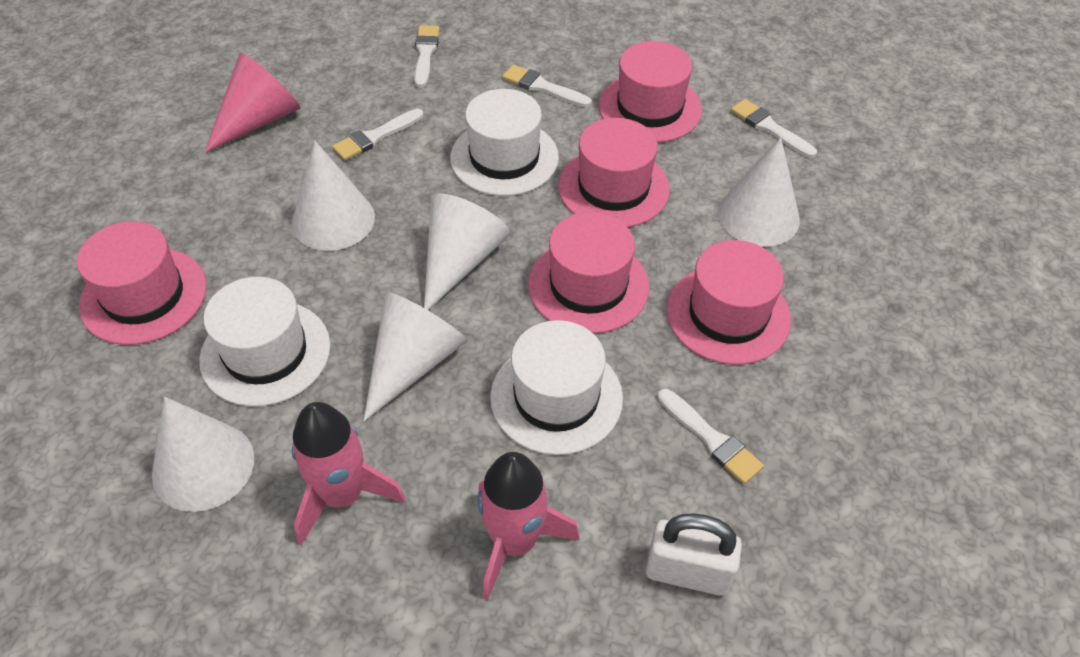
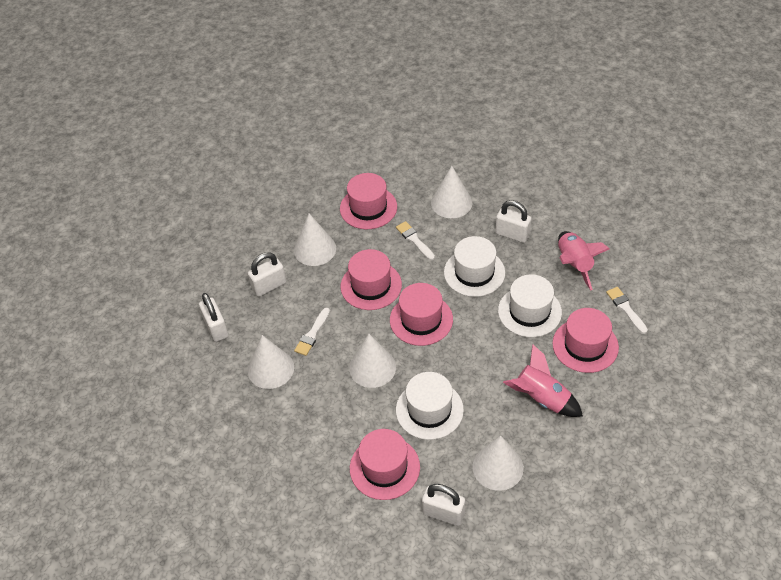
pink cone: [204,53,301,153] = 1 -> none = 0
white brush: [332,109,424,160] [414,25,440,88] [502,65,592,107] [658,389,764,484] [731,99,817,158] = 5 -> [294,308,330,356] [396,221,435,260] [606,287,648,334] = 3
white padlock: [646,513,742,596] = 1 -> [199,293,229,342] [248,252,286,297] [422,484,465,526] [495,200,532,243] = 4

